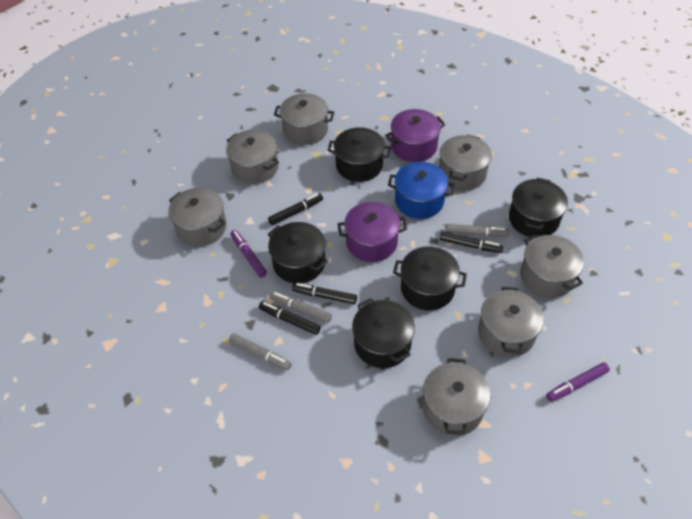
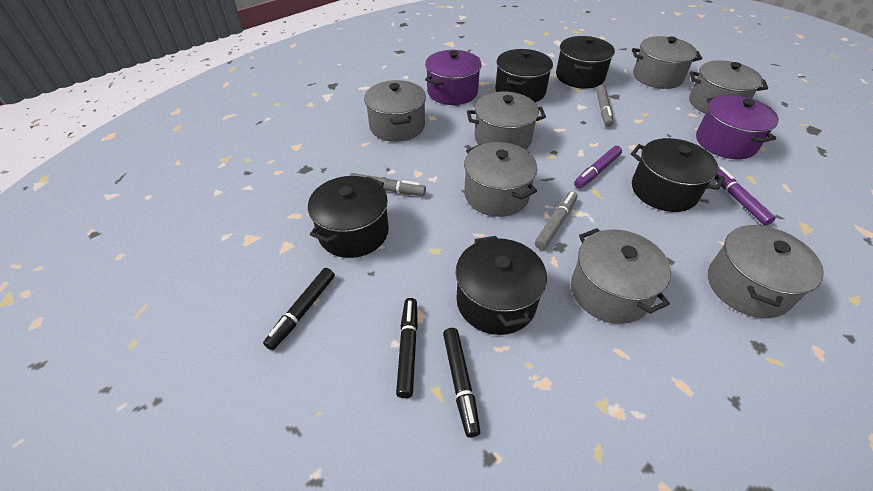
black marker: [259,301,321,335] [268,193,323,225] [292,283,357,304] [440,231,503,253] = 4 -> [263,268,335,350] [396,298,418,398] [443,328,480,438] = 3
blue pot: [388,162,454,219] = 1 -> none = 0

